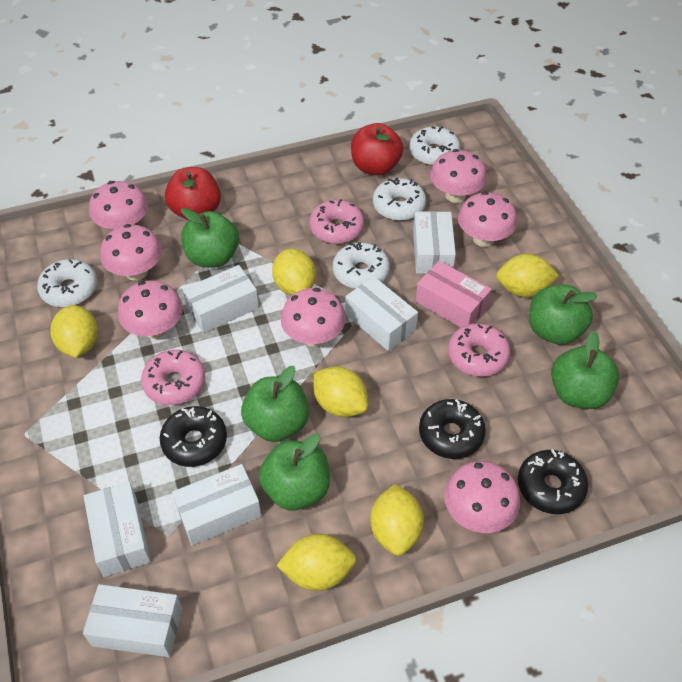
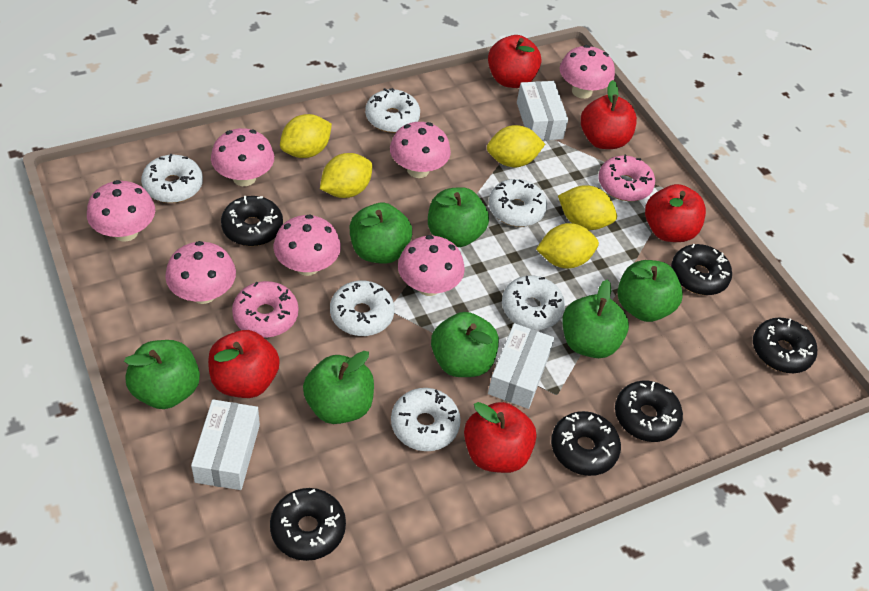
black donut: [160,406,227,467] [419,399,486,459] [518,449,588,514] = 3 -> [221,196,283,246] [270,488,346,561] [551,411,621,476] [615,380,683,442] [671,244,732,295] [753,317,817,373] = 6
green apple: [181,208,239,267] [241,366,309,442] [259,434,330,511] [529,285,597,345] [551,331,619,409] = 5 -> [124,340,200,409] [303,351,374,424] [350,203,412,264] [428,187,489,247] [431,312,499,377] [563,280,629,358] [618,260,683,322] = 7
pink box: [416,261,492,327] = 1 -> none = 0
pink donut: [141,350,205,405] [310,199,364,244] [448,323,510,377] = 3 -> [232,281,298,338] [598,155,655,201] = 2
red apple: [165,167,221,220] [351,123,403,175] = 2 -> [208,330,280,398] [464,402,537,473] [488,35,541,88] [581,80,637,149] [645,184,706,242] = 5
white box: [83,482,151,577] [83,584,182,657] [172,464,261,546] [183,265,259,333] [345,277,418,351] [413,211,456,274] = 6 -> [191,399,260,490] [488,323,555,409] [517,81,568,141] = 3
white donut: [37,259,97,307] [333,242,390,289] [373,178,426,221] [409,126,460,166] = 4 -> [141,154,203,203] [330,280,395,336] [365,88,420,133] [391,388,461,451] [489,179,547,227] [502,276,565,330] = 6
yellow lemon: [50,305,98,358] [272,249,316,296] [276,534,356,591] [313,366,368,417] [370,484,424,556] [496,254,559,297] = 6 -> [280,114,332,158] [320,153,373,198] [487,125,545,167] [536,223,599,269] [558,185,617,230] = 5

